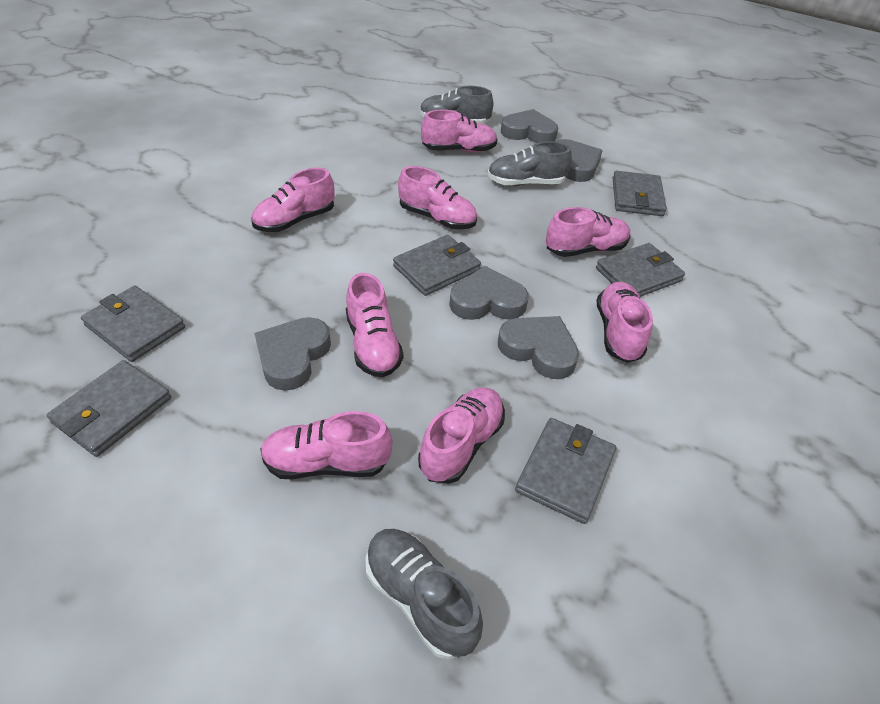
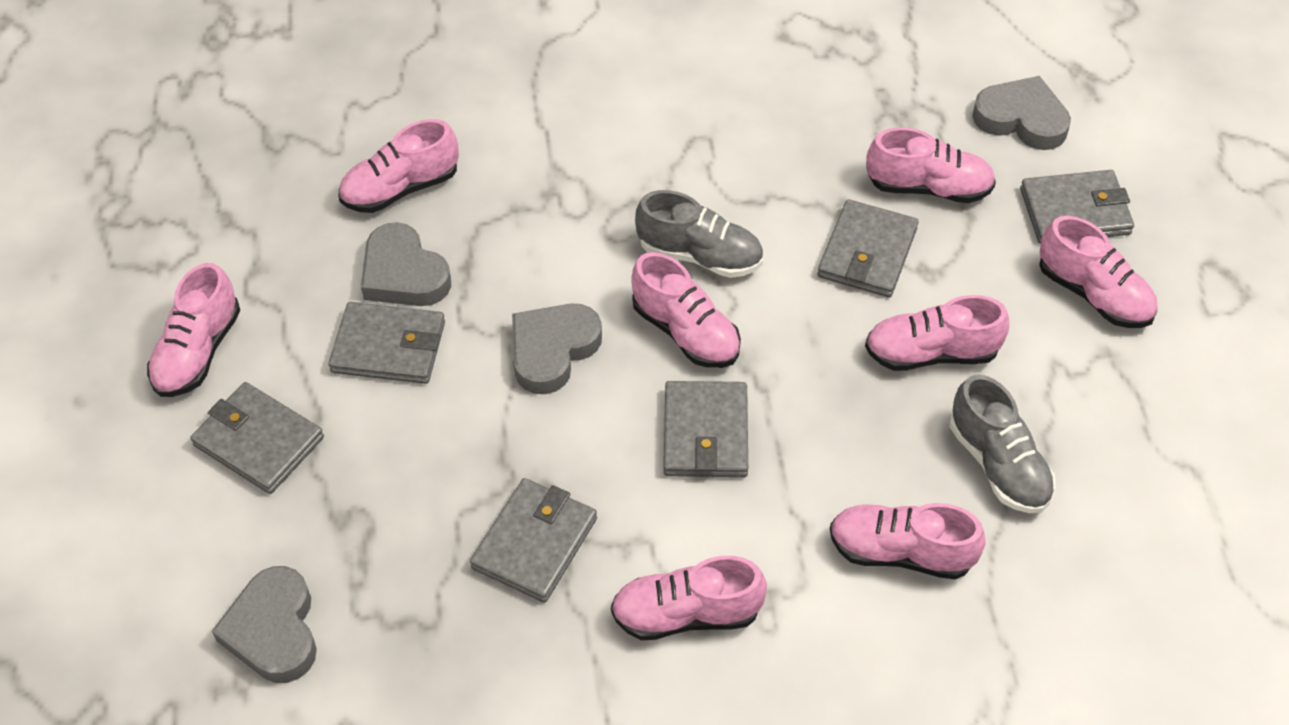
grey heart: [254,317,331,391] [449,266,529,320] [498,316,579,379] [501,109,558,143] [555,139,603,182] = 5 -> [212,566,317,683] [361,222,451,306] [512,304,602,394] [972,76,1071,150] = 4
grey shoe: [366,529,483,659] [420,86,493,124] [488,141,572,186] = 3 -> [635,190,763,278] [950,374,1055,513] = 2

